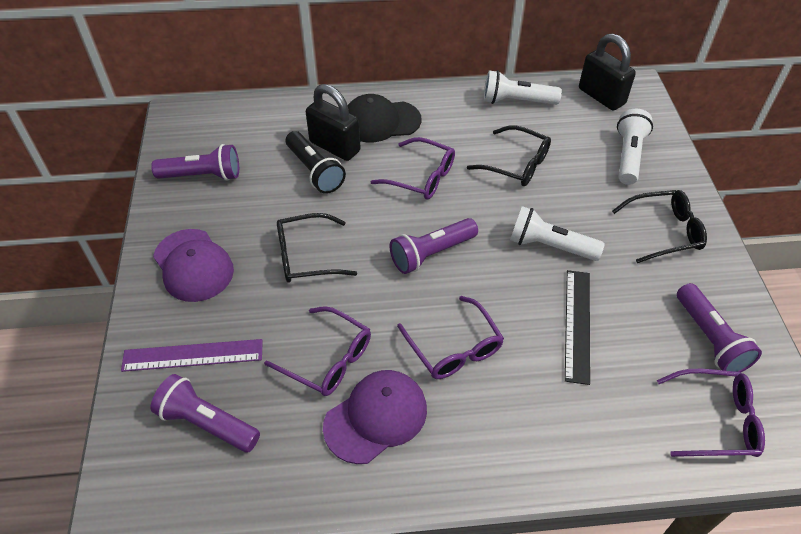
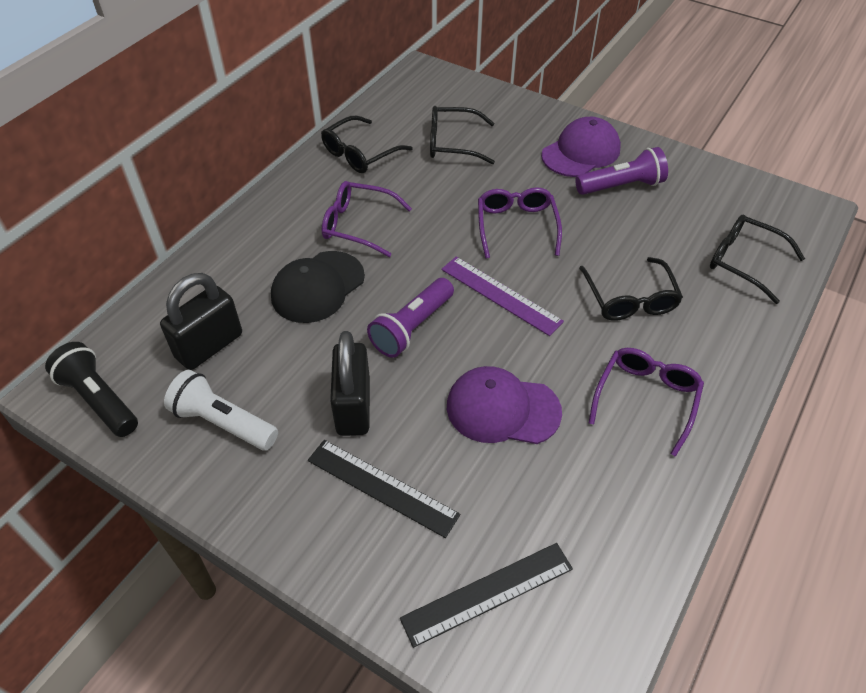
black glasses: [277,213,357,283] [467,125,551,186] [612,190,707,263] = 3 -> [321,115,413,173] [430,106,495,164] [579,257,683,321] [710,214,805,304] = 4
black ruler: [565,270,590,385] = 1 -> [308,440,460,538] [400,543,573,648] = 2
purple flashlight: [150,374,260,452] [151,144,239,181] [390,218,478,274] [677,283,762,372] = 4 -> [367,278,454,358] [575,147,668,195] = 2
purple glasses: [264,306,371,396] [370,137,455,200] [397,296,504,379] [657,369,765,457] = 4 -> [322,181,412,257] [478,187,562,259] [589,348,704,457] = 3
white flashlight: [484,70,562,105] [510,206,605,261] [617,109,653,185] = 3 -> [164,370,278,450] = 1

